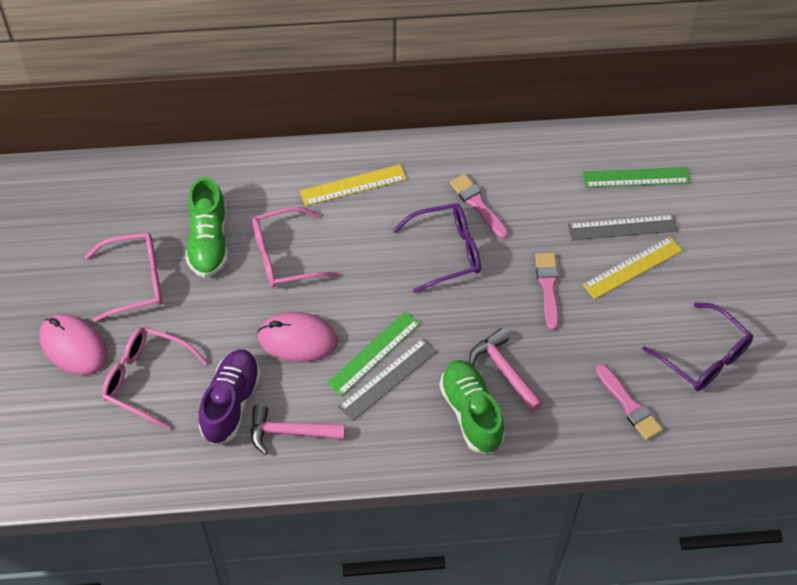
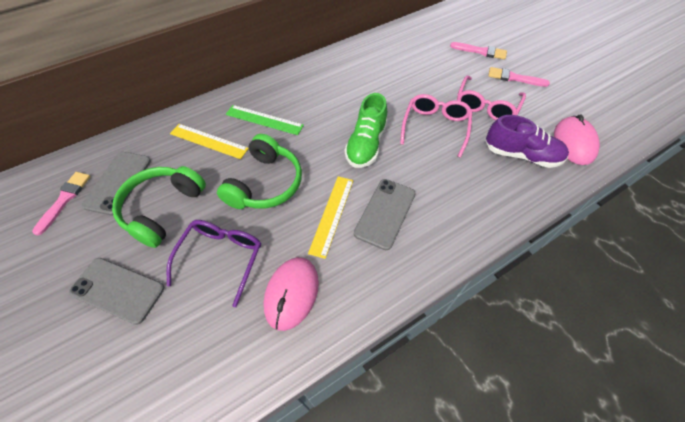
green headphones: none = 0 -> [112,166,206,248] [217,134,302,209] = 2
green ruler: [327,311,420,396] [583,167,690,188] = 2 -> [226,105,304,135] = 1
green shoe: [186,177,228,278] [439,360,505,454] = 2 -> [344,93,387,168] = 1
grey phone: none = 0 -> [69,258,164,325] [81,152,151,215] [354,179,416,250] = 3
grey ruler: [339,338,437,421] [568,215,678,241] = 2 -> none = 0
pink glasses: [85,232,162,322] [102,327,207,430] [252,207,339,288] = 3 -> [400,94,472,158] [457,76,526,120] = 2
pink hammer: [251,404,345,455] [469,328,543,412] = 2 -> none = 0
purple glasses: [392,203,481,293] [642,302,753,391] = 2 -> [167,220,261,307] = 1

